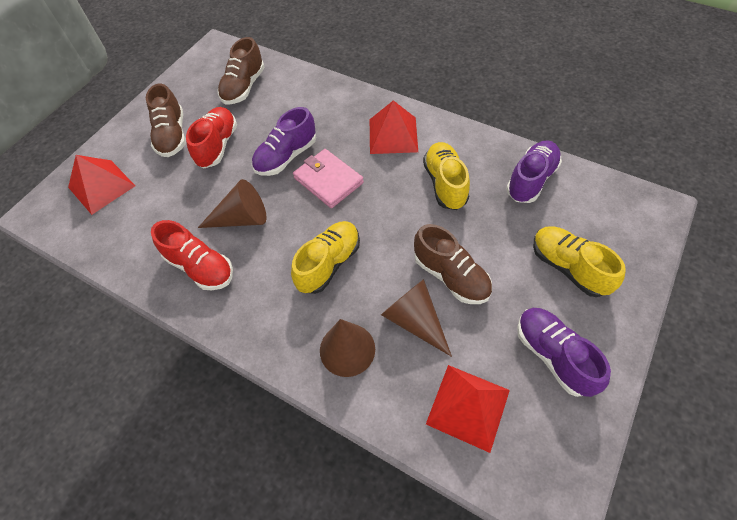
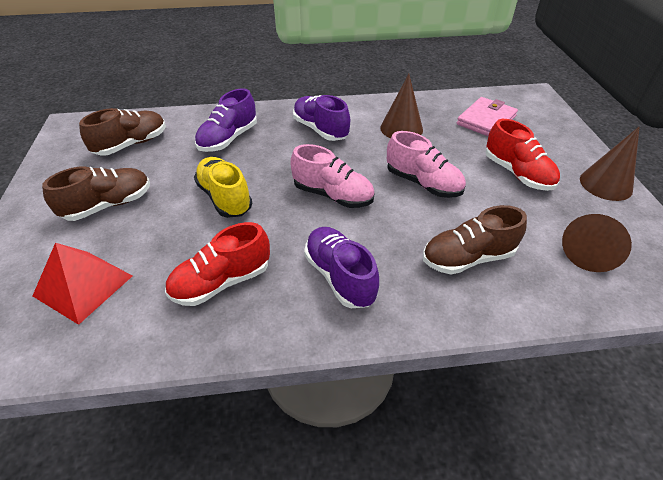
pink shoe: none = 0 -> [290,144,375,208] [387,131,466,198] = 2
red pyramid: [68,155,135,215] [370,100,418,154] [426,365,510,453] = 3 -> [33,243,132,325] = 1
yellow shoe: [291,221,360,294] [423,142,470,210] [533,226,626,297] = 3 -> [194,157,252,218] = 1

